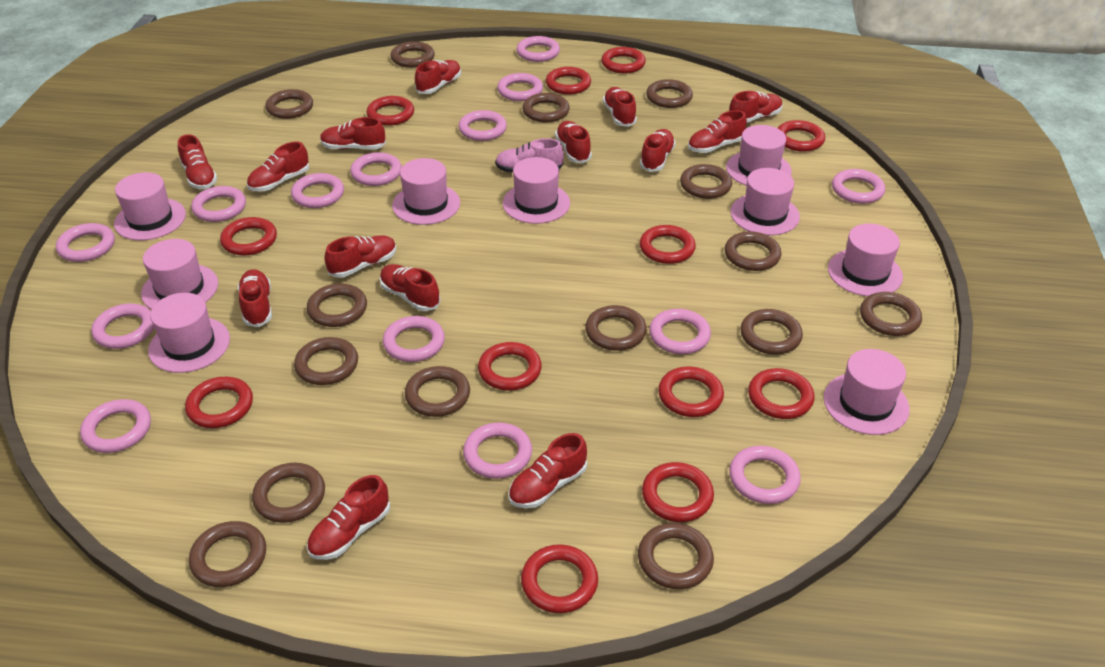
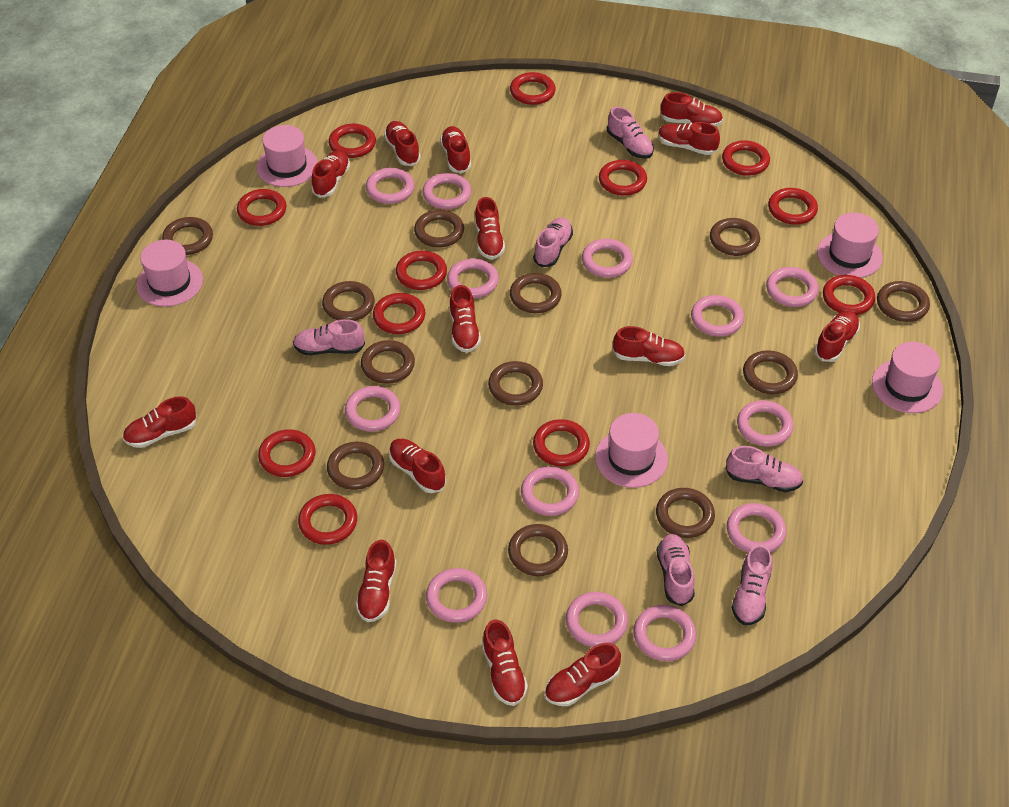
brown ring: [189,521,266,587] [252,463,325,523] [265,89,313,119] [294,337,358,385] [307,283,367,327] [391,41,435,68] [405,366,470,417] [522,93,570,122] [585,305,647,351] [638,523,714,589] [646,79,693,108] [680,164,732,199] [725,231,781,271] [741,309,803,355] [860,292,922,336] = 15 -> [162,217,213,255] [322,281,375,321] [327,442,384,490] [361,340,415,384] [414,210,464,248] [488,361,543,406] [508,524,568,576] [510,273,562,313] [656,488,715,538] [710,218,760,256] [743,350,798,394] [877,281,930,322] = 12
pink hat: [114,172,186,241] [141,239,218,310] [148,293,230,373] [392,158,460,225] [503,157,570,224] [726,125,792,186] [730,168,800,235] [824,349,910,435] [828,224,903,296] = 9 -> [136,240,203,307] [256,125,318,187] [595,413,668,488] [817,213,883,278] [872,342,943,413] = 5
pink ring: [56,223,115,262] [80,399,151,453] [91,304,154,349] [191,186,246,222] [291,173,344,208] [350,152,402,186] [383,316,445,362] [458,110,507,141] [463,423,532,479] [497,73,543,101] [516,36,560,62] [649,309,711,354] [729,446,801,504] [832,169,885,204] = 14 -> [345,386,400,432] [366,168,414,204] [422,173,471,209] [426,568,487,623] [447,259,499,298] [521,466,579,516] [566,592,628,647] [582,239,633,278] [633,605,696,661] [691,295,744,337] [727,503,786,553] [737,400,794,447] [766,267,819,307] = 13
pink shoe: [495,138,564,172] = 1 -> [293,319,365,355] [533,217,573,267] [607,107,654,159] [657,534,695,606] [726,446,803,492] [732,544,773,625] = 6

